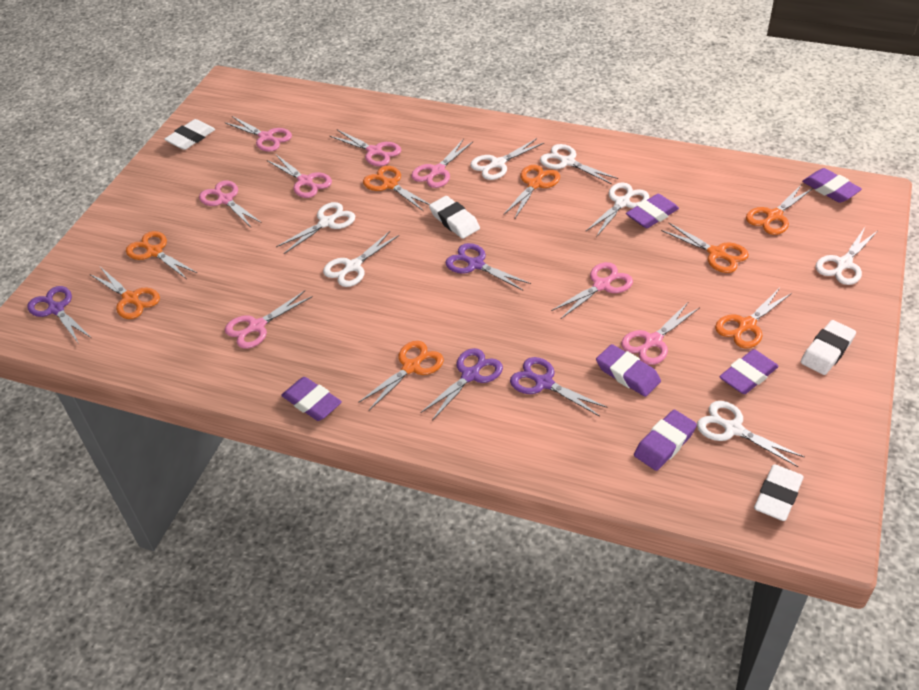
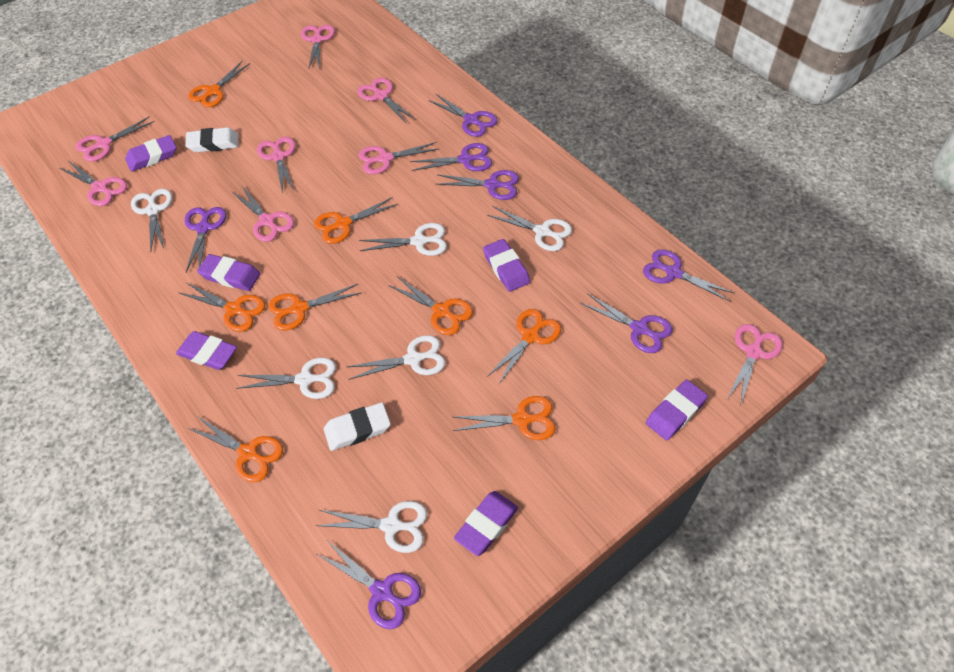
purple scissors: [27,286,91,344] [421,348,503,421] [445,243,531,291] [510,357,608,417] = 4 -> [185,207,226,272] [317,541,421,629] [410,143,492,171] [428,94,498,137] [436,170,519,200] [580,293,673,353] [643,249,735,302] = 7
white eraser: [164,119,215,150] [429,196,480,239] [754,465,804,521] [801,320,856,375] = 4 -> [185,127,238,152] [324,403,391,451] = 2
white scissors: [276,202,355,254] [323,231,399,287] [470,138,544,180] [540,144,618,184] [585,182,649,237] [697,401,805,467] [815,227,878,285] = 7 -> [131,189,172,252] [236,358,336,399] [315,501,427,553] [347,335,445,380] [359,223,447,256] [487,206,572,251] = 6

